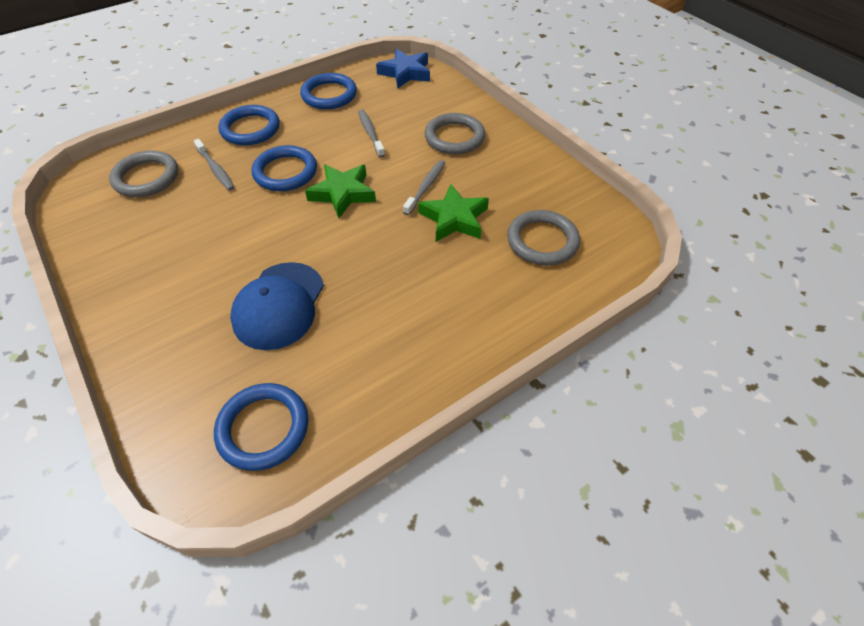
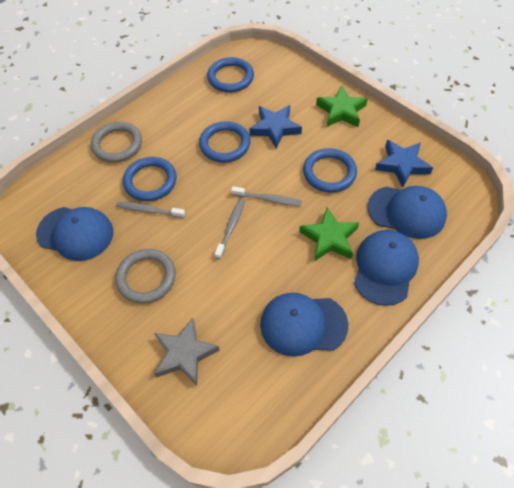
blue cap: [230,262,324,350] = 1 -> [36,207,113,261] [260,293,348,357] [354,230,419,306] [367,186,447,239] = 4
blue star: [376,49,430,88] = 1 -> [249,105,302,149] [375,140,433,188] = 2
grey ring: [109,150,178,197] [424,113,485,155] [507,210,580,265] = 3 -> [91,122,142,163] [115,249,176,304] = 2
grey star: none = 0 -> [154,318,220,386] = 1

